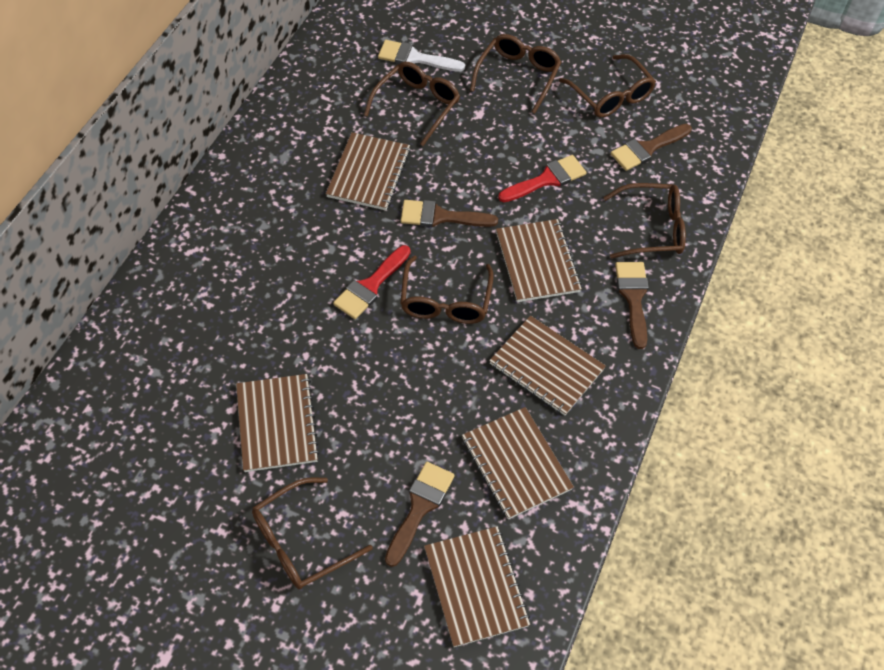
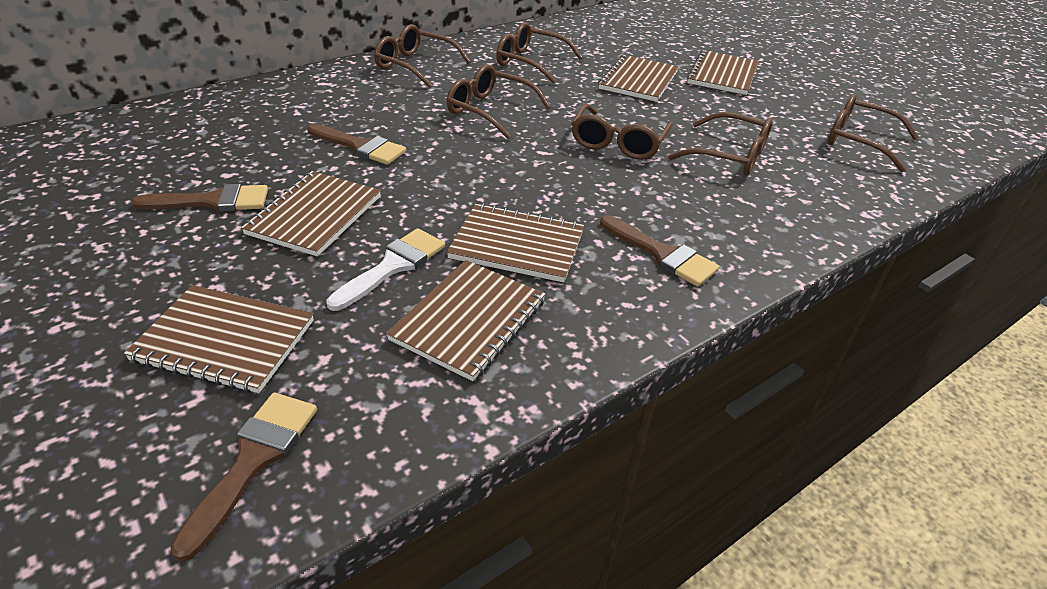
red brush: [333,245,411,319] [498,155,587,202] = 2 -> none = 0

